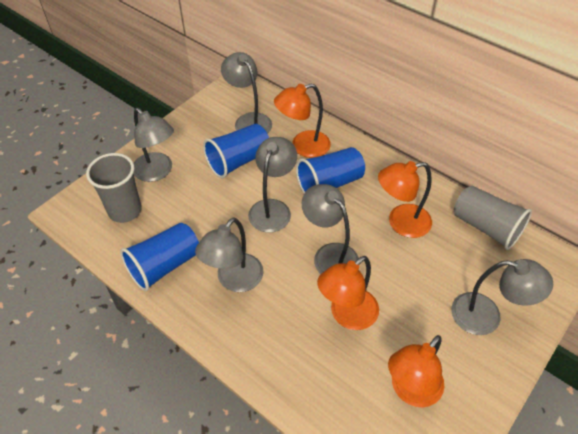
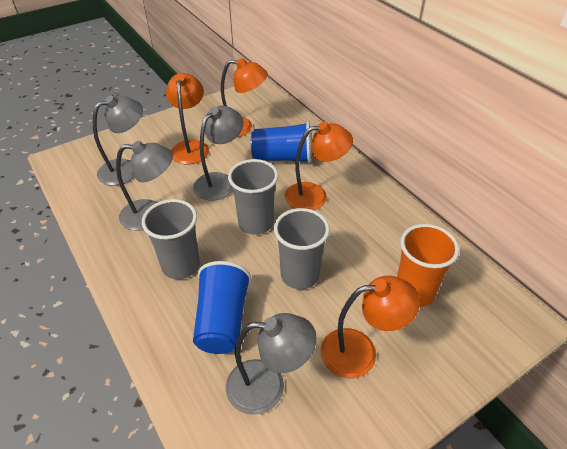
blue cup: [120,223,199,291] [203,124,269,178] [296,147,365,193] = 3 -> [193,261,251,354] [251,122,311,163] = 2
grey cup: [86,153,142,223] [454,186,532,250] = 2 -> [142,199,200,279] [228,159,278,235] [274,208,330,289] = 3
grey lamp: [134,108,174,182] [195,217,264,292] [221,52,272,134] [248,137,297,233] [302,184,359,274] [451,259,553,335] = 6 -> [93,96,143,186] [116,141,173,231] [193,106,243,200] [226,313,316,415] = 4
orange cup: none = 0 -> [397,224,459,307] = 1

